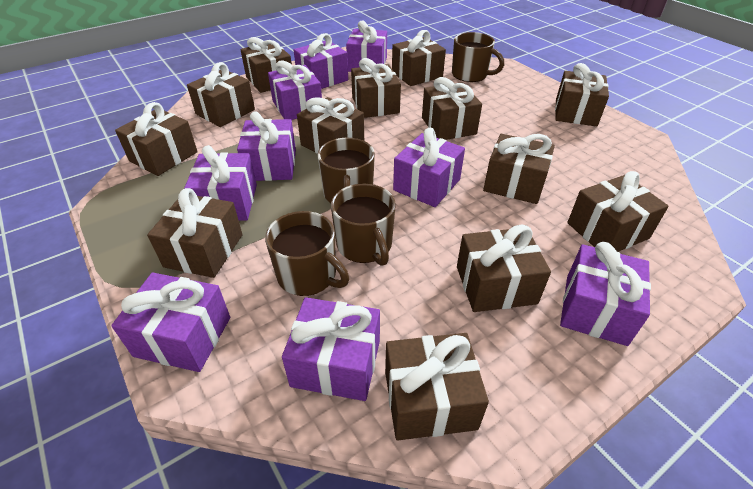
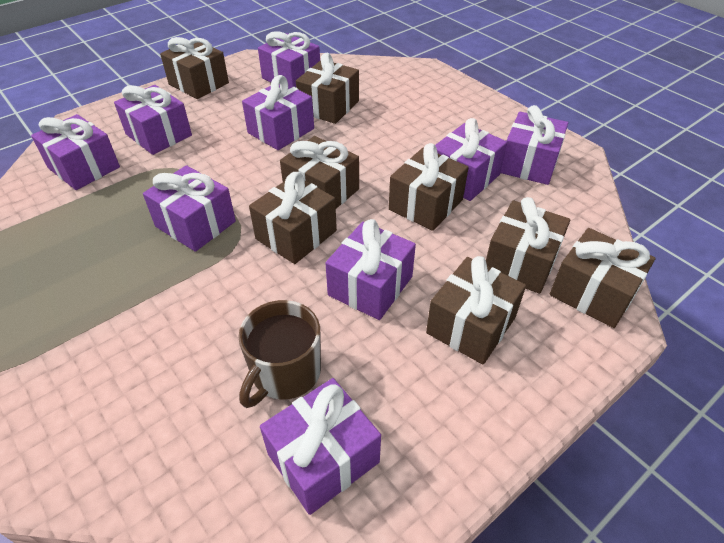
brown gift: [115,102,198,176] [147,188,243,278] [187,62,255,127] [240,37,292,93] [297,97,364,154] [351,58,401,118] [385,333,489,440] [392,30,446,86] [422,77,482,140] [457,224,551,312] [483,134,555,204] [555,63,609,126] [567,171,669,252] = 13 -> [160,37,229,99] [249,172,337,264] [280,136,359,208] [296,53,359,124] [389,143,469,231] [426,256,526,365] [486,197,570,294] [550,228,656,328] = 8
brown mug: [265,211,349,296] [317,138,375,203] [331,184,396,266] [452,32,504,82] = 4 -> [238,300,321,408] = 1

